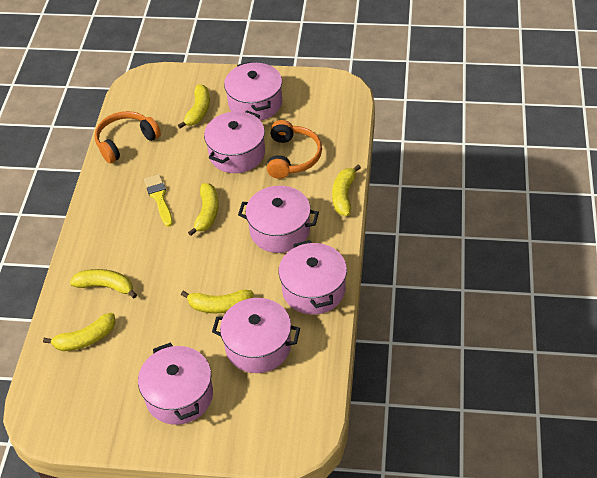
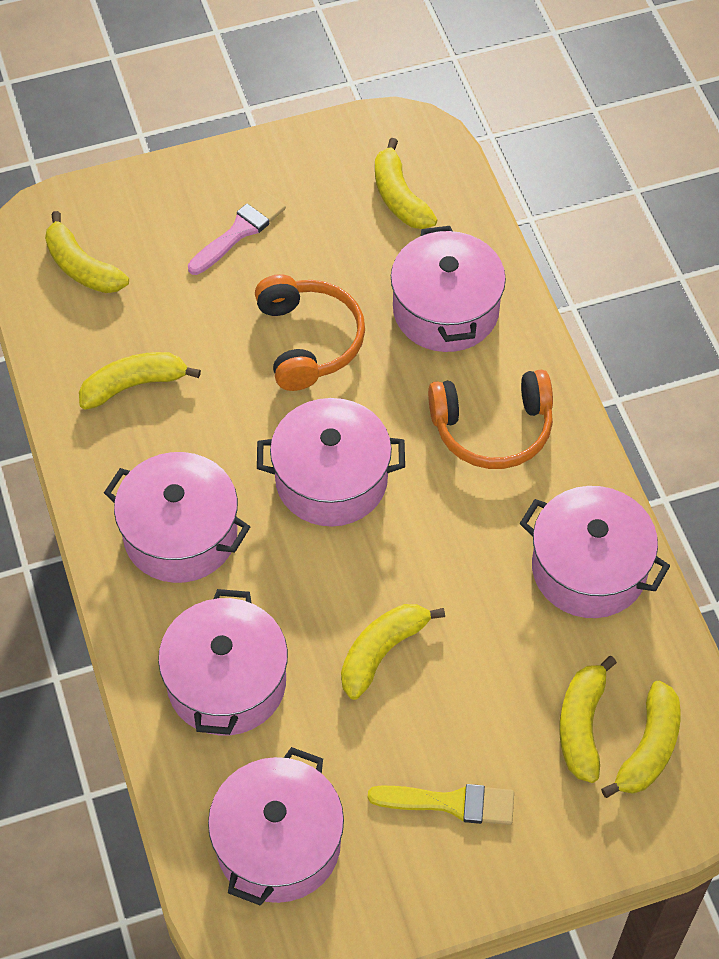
pink brush: none = 0 -> [188,191,286,275] = 1

